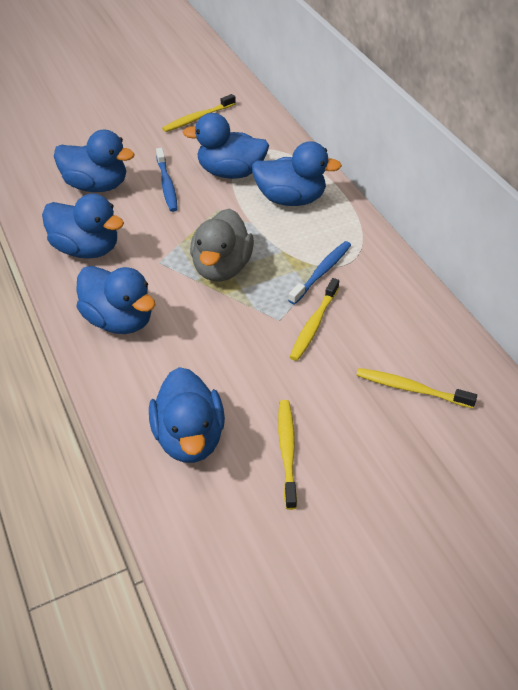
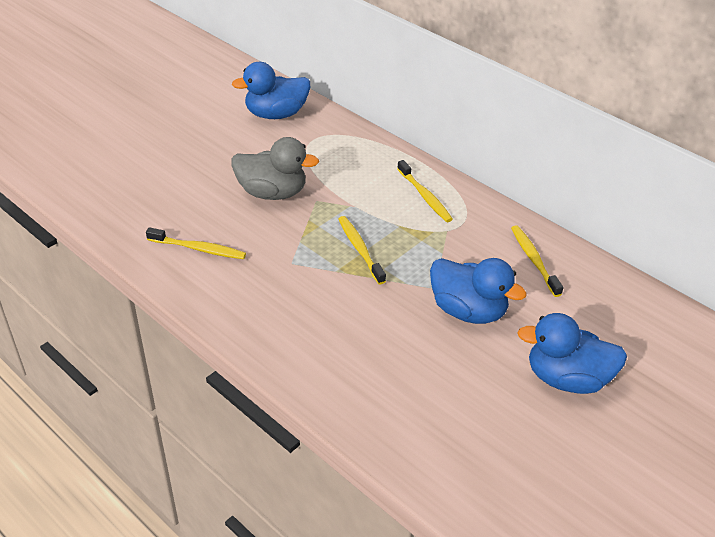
blue duck: [42,194,124,259] [54,130,135,192] [76,266,155,334] [149,367,225,463] [183,113,269,179] [252,141,342,206] = 6 -> [232,62,310,119] [430,258,527,324] [517,313,627,394] = 3
blue toothbrush: [156,148,178,212] [288,241,351,305] = 2 -> none = 0

